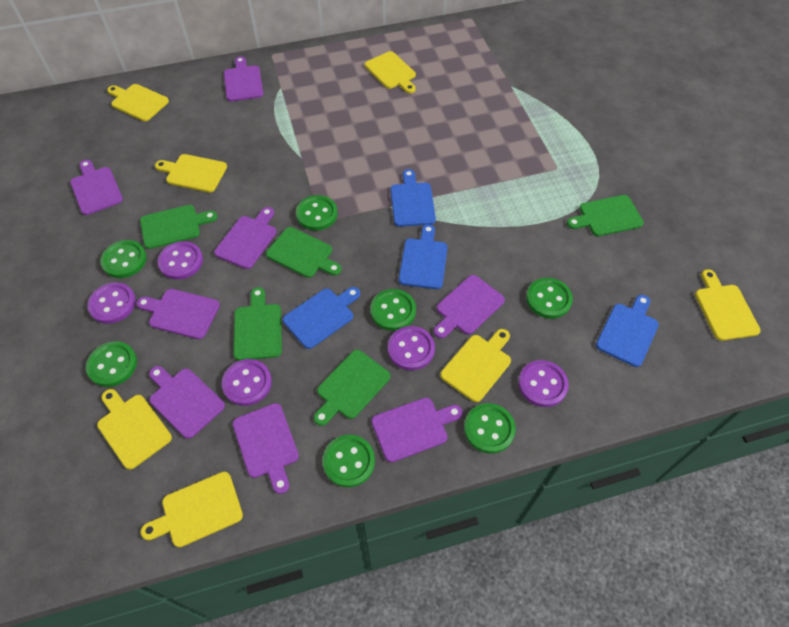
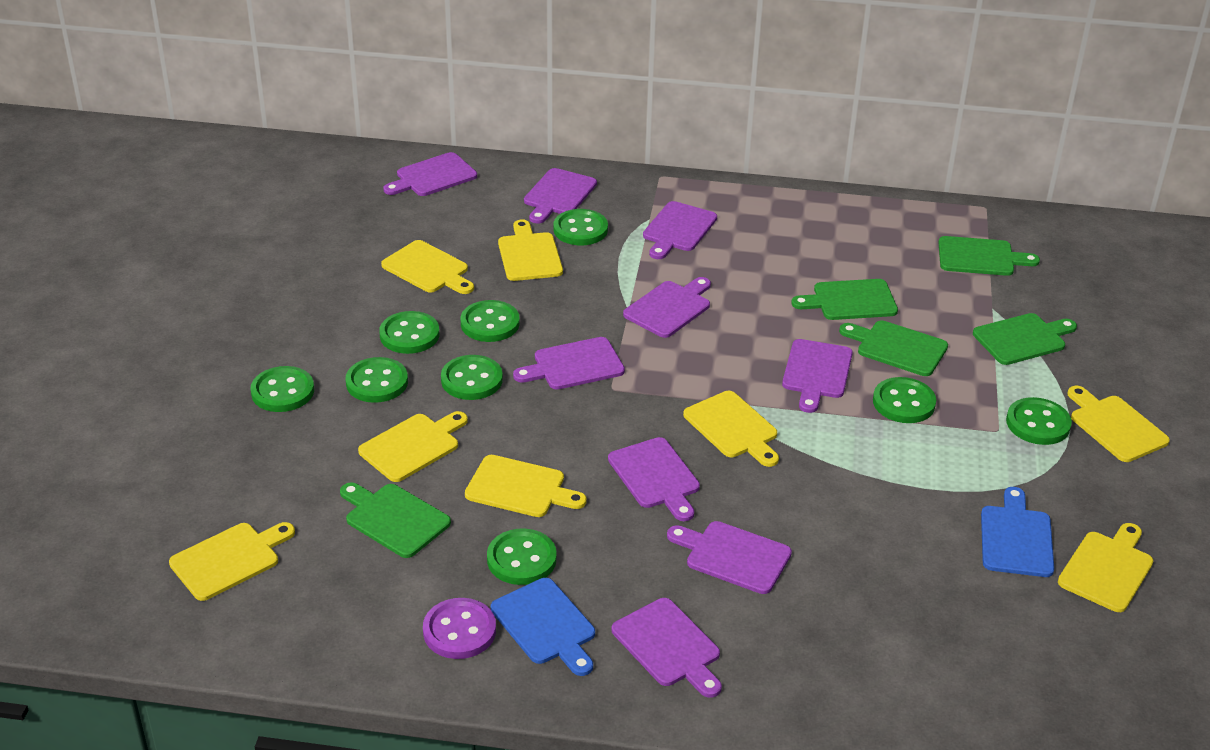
blue cutting board: [283,287,360,349] [391,169,436,227] [399,224,448,289] [596,295,659,367] = 4 -> [491,578,595,676] [981,487,1054,577] = 2
green button: [86,341,137,387] [100,240,147,278] [296,195,338,231] [323,435,375,487] [370,289,416,331] [464,403,516,454] [526,278,573,319] = 7 -> [250,366,314,412] [346,357,408,403] [379,311,439,354] [441,355,503,400] [461,300,520,342] [487,528,557,585] [554,209,608,245] [873,377,936,423] [1006,397,1072,445] = 9
purple button: [87,282,136,324] [157,241,203,280] [222,359,272,406] [388,326,435,371] [518,360,569,407] = 5 -> [423,598,496,659] = 1
purple cutting board: [70,160,123,215] [136,289,220,339] [149,366,225,439] [214,207,276,269] [224,56,263,101] [233,403,299,494] [372,398,463,462] [434,275,505,338] = 8 -> [383,152,477,196] [513,337,625,390] [524,168,597,224] [608,437,700,521] [612,598,722,698] [623,277,711,338] [643,201,717,259] [667,521,792,594] [782,339,853,413] = 9
yellow cutting board: [97,389,172,470] [107,84,169,121] [141,472,243,547] [155,154,227,193] [365,51,416,93] [440,329,511,402] [695,269,761,341] = 7 -> [169,522,295,601] [358,411,468,482] [381,240,474,294] [465,455,587,517] [498,219,563,281] [683,391,779,467] [1058,523,1153,612] [1067,386,1170,462] = 8

